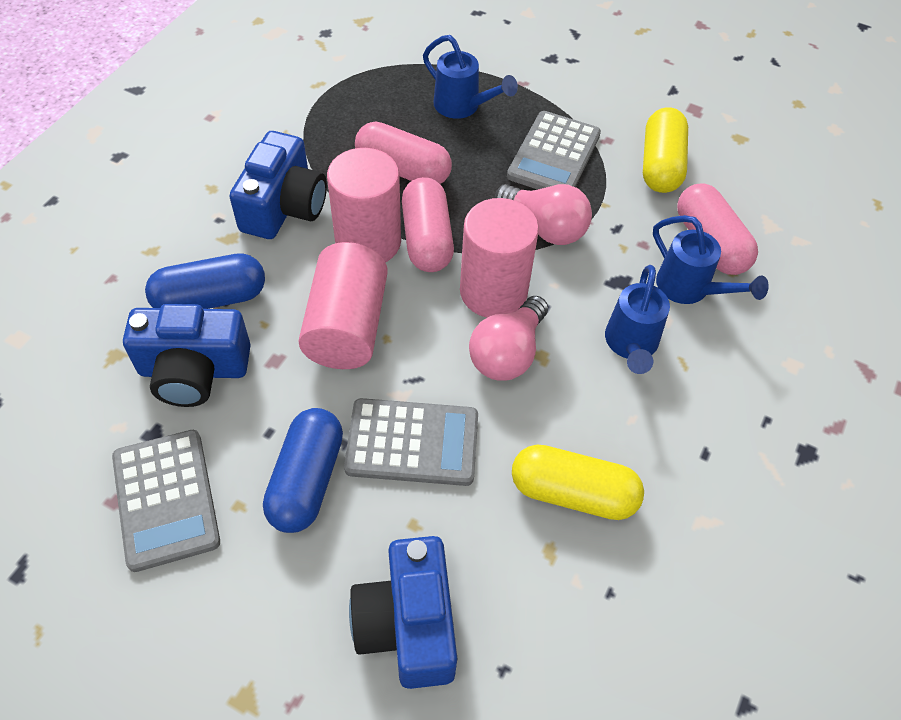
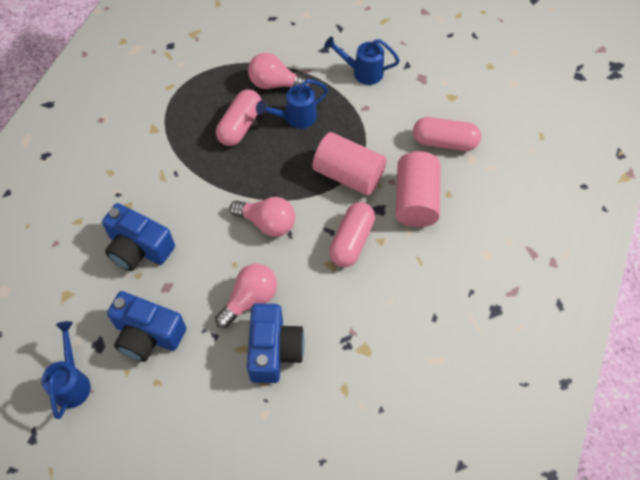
blue capsule: [145,253,265,309] [263,408,343,533] = 2 -> none = 0
grey calculator: [112,430,220,572] [344,398,478,486] [507,111,601,190] = 3 -> none = 0
pink cylinder: [298,242,388,369] [327,148,401,262] [460,198,539,318] = 3 -> [312,132,387,195] [395,151,440,227] = 2
pink light bulb: [469,296,548,380] [495,184,592,245] = 2 -> [215,264,277,328] [229,197,295,237] [248,53,311,89] = 3
yellow capsule: [512,444,644,520] [643,107,688,193] = 2 -> none = 0

